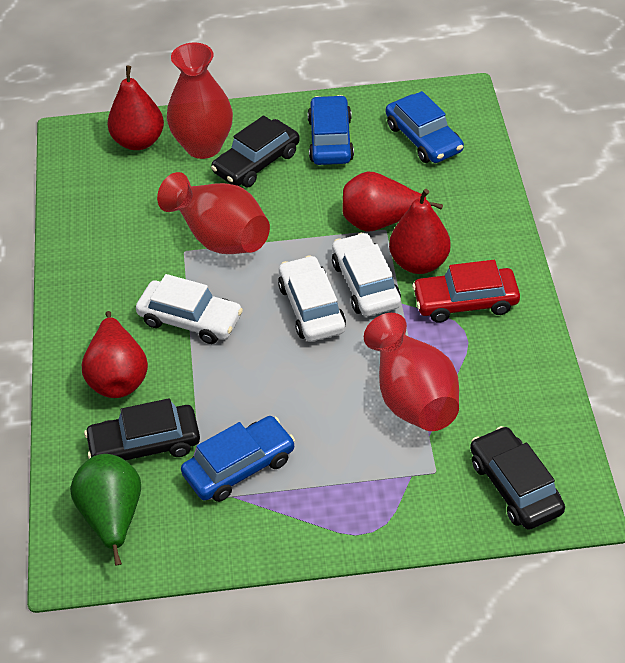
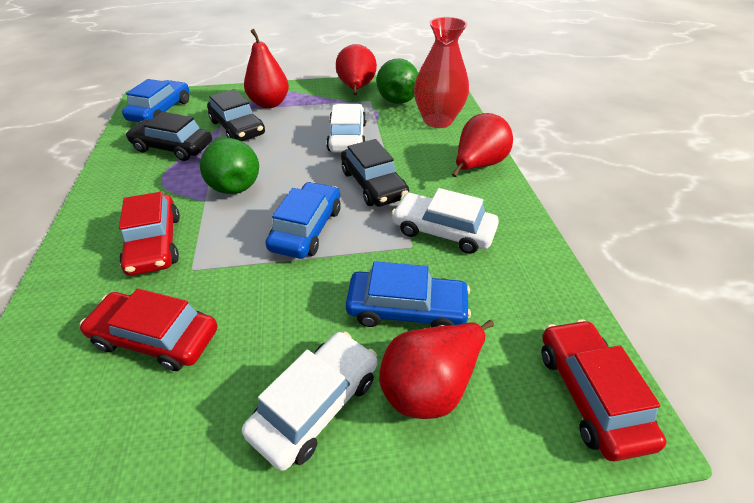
green pear: [70,454,141,566] = 1 -> [200,137,259,194] [376,58,418,104] = 2
red car: [412,260,520,323] = 1 -> [80,288,217,371] [119,192,180,276] [541,320,667,461] = 3
red vase: [157,172,270,254] [167,42,233,159] [364,313,459,431] = 3 -> [414,17,469,128] = 1

